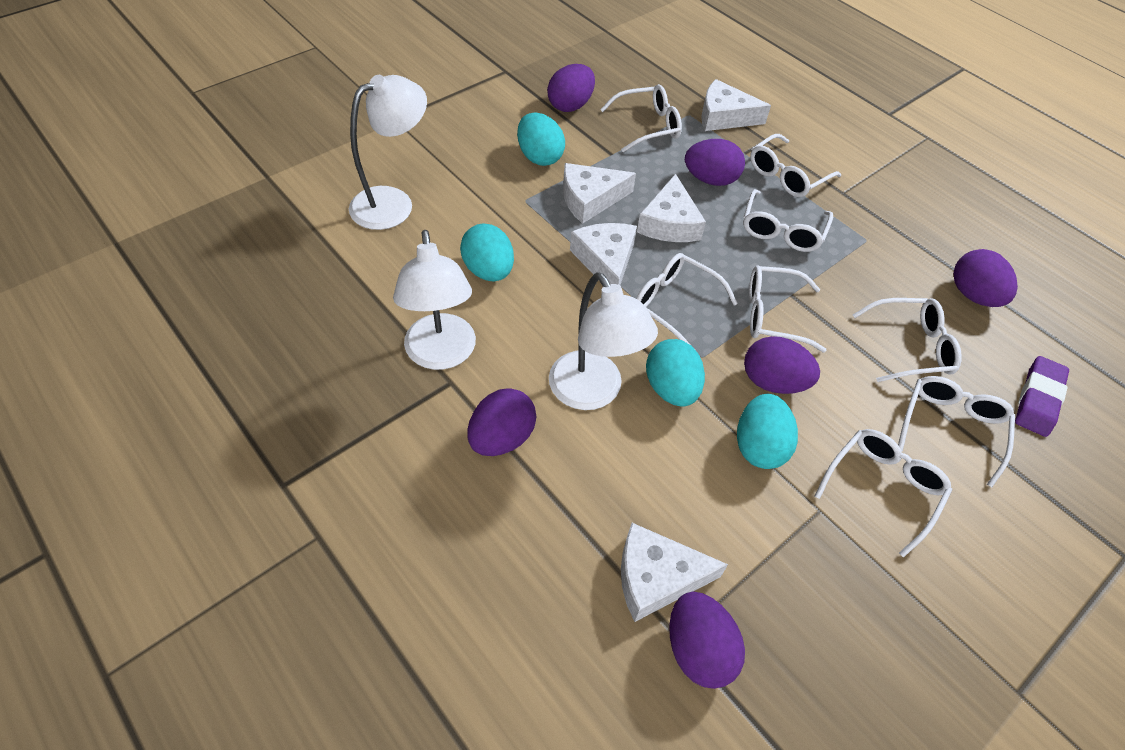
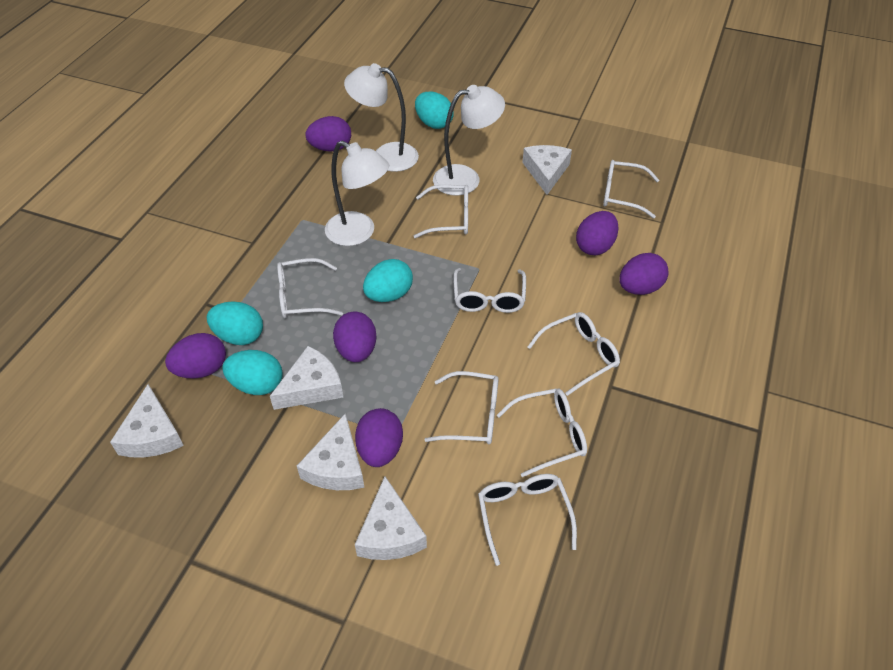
purple eraser: [1015,356,1069,437] = 1 -> none = 0

